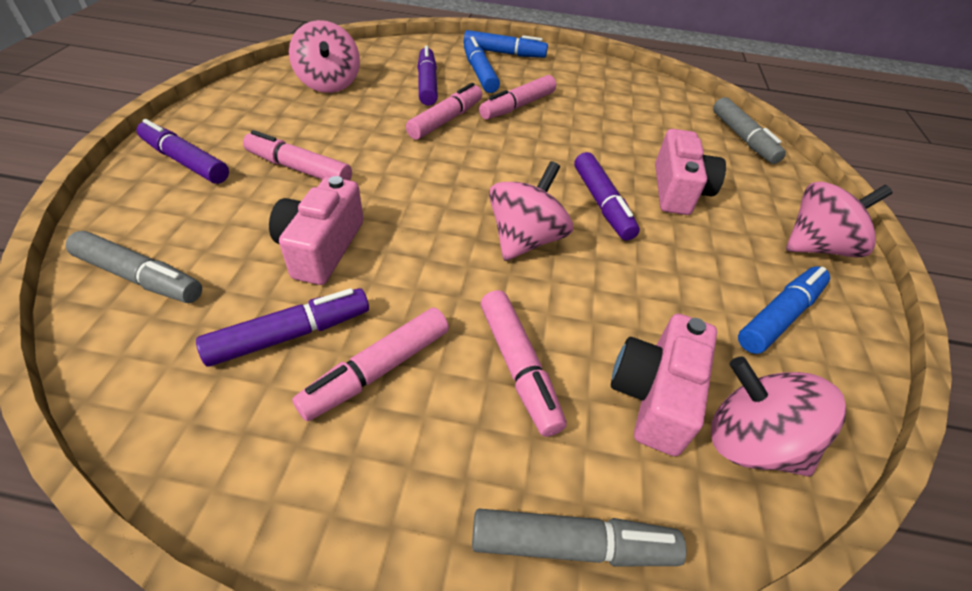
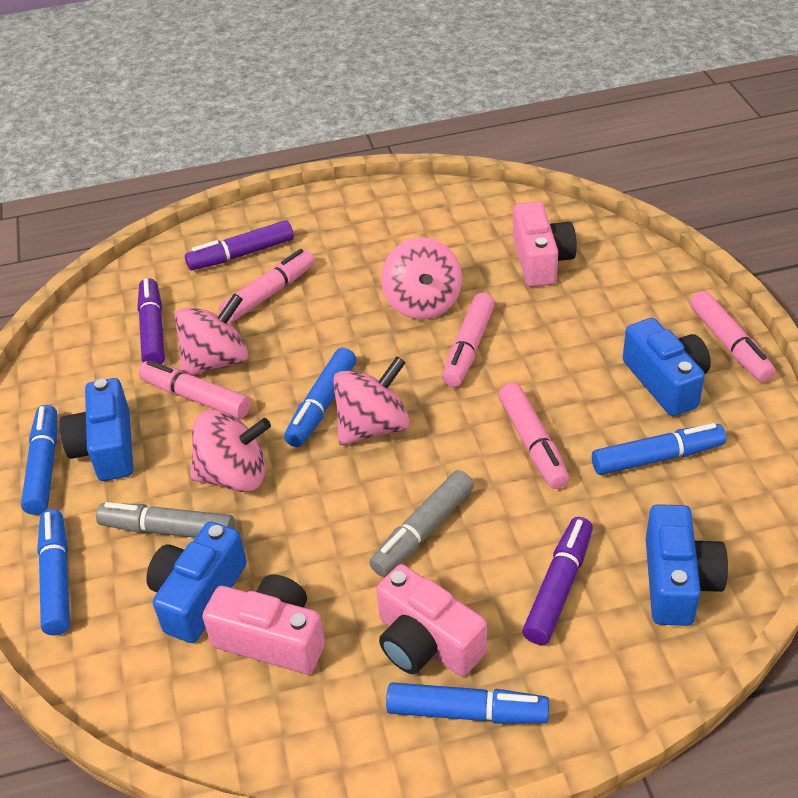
blue camera: none = 0 -> [60,378,133,481] [146,522,247,643] [623,318,711,416] [646,504,728,626] = 4
blue marker: [464,30,548,58] [464,36,500,93] [738,266,830,354] = 3 -> [21,405,57,515] [37,509,70,635] [284,348,356,447] [386,683,549,724] [592,423,726,475] = 5
grey marker: [66,231,202,303] [472,509,686,566] [713,97,786,164] = 3 -> [96,502,235,538] [369,470,474,577] = 2
purple marker: [137,119,229,184] [196,288,369,367] [417,45,438,106] [575,152,640,241] = 4 -> [138,278,165,364] [185,220,294,270] [522,517,593,645] = 3

